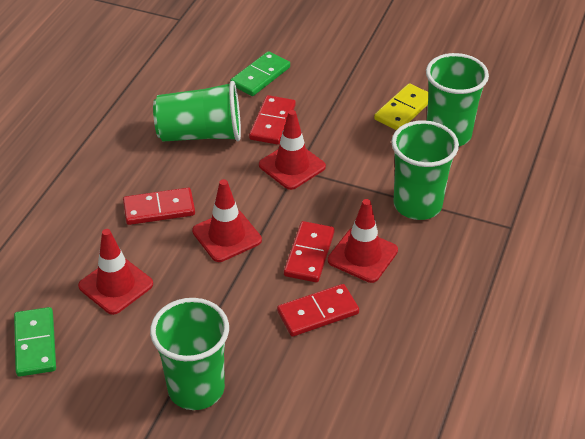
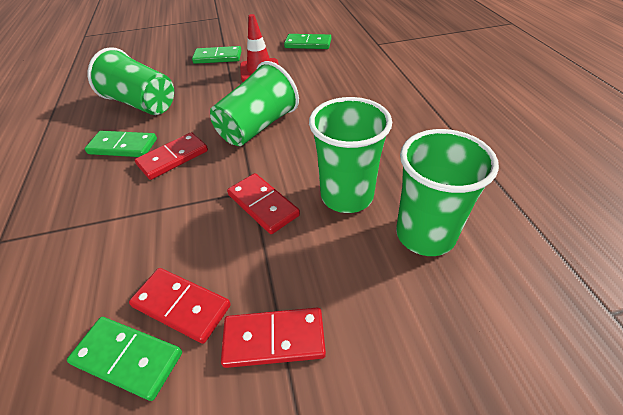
green domino: [14,307,56,377] [230,51,290,96] = 2 -> [67,317,182,401] [85,131,157,157] [192,46,242,64] [284,34,331,49] = 4
red traffic cone: [78,229,153,315] [192,179,262,262] [259,110,326,190] [328,199,398,283] = 4 -> [240,14,279,82] = 1
yellow domino: [374,83,429,130] = 1 -> none = 0

